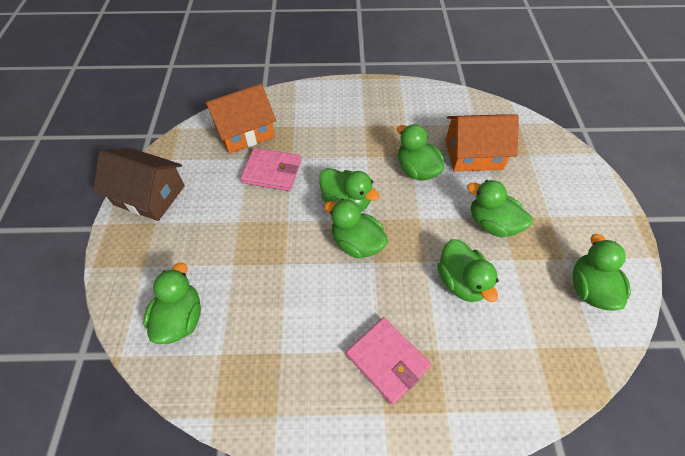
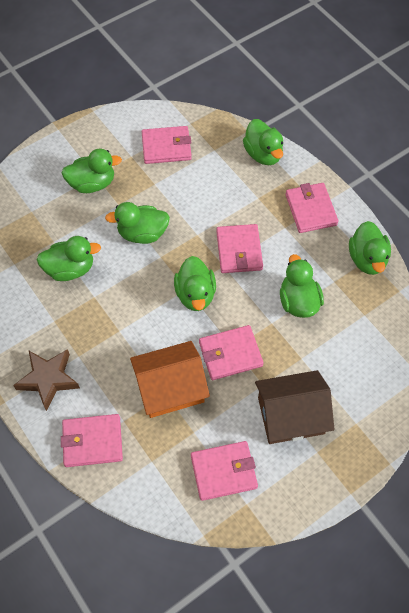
brown star: none = 0 -> [13,349,80,411] = 1
orange house: [204,84,276,154] [446,114,519,172] = 2 -> [130,341,210,418] = 1
pink wallet: [240,148,301,191] [346,317,431,405] = 2 -> [61,414,123,467] [142,126,192,164] [191,441,258,501] [199,325,264,380] [216,224,263,273] [285,183,339,233] = 6

